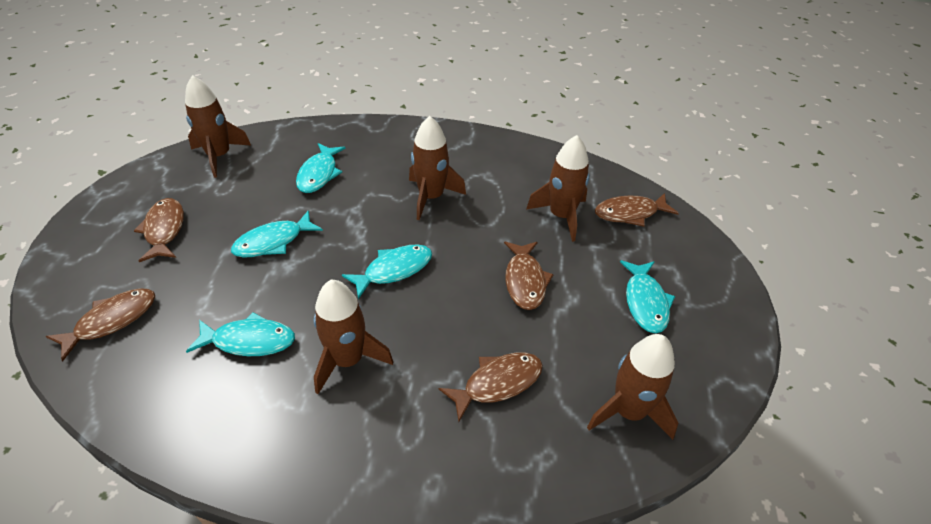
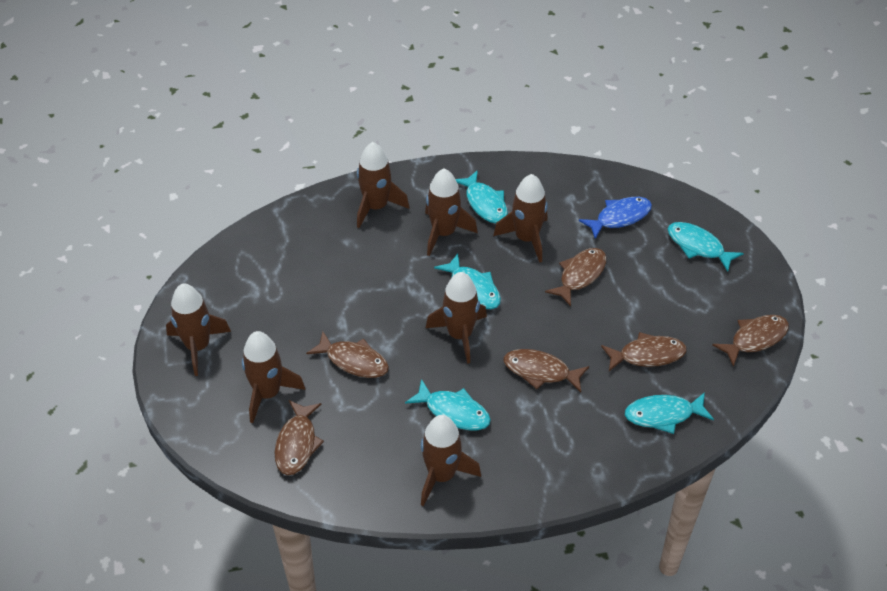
blue fish: none = 0 -> [579,197,652,239] = 1
brown fish: [46,289,155,362] [134,198,184,262] [439,353,543,422] [504,242,554,310] [595,193,679,227] = 5 -> [275,400,324,475] [306,331,389,378] [504,349,589,392] [545,248,607,306] [601,332,687,371] [713,315,789,367] = 6
brown rocket: [185,75,251,178] [314,279,393,394] [409,116,466,220] [526,135,590,242] [587,334,678,440] = 5 -> [166,284,231,376] [242,331,305,423] [357,142,409,228] [421,415,481,506] [425,168,478,256] [426,272,487,364] [493,174,548,263] = 7

